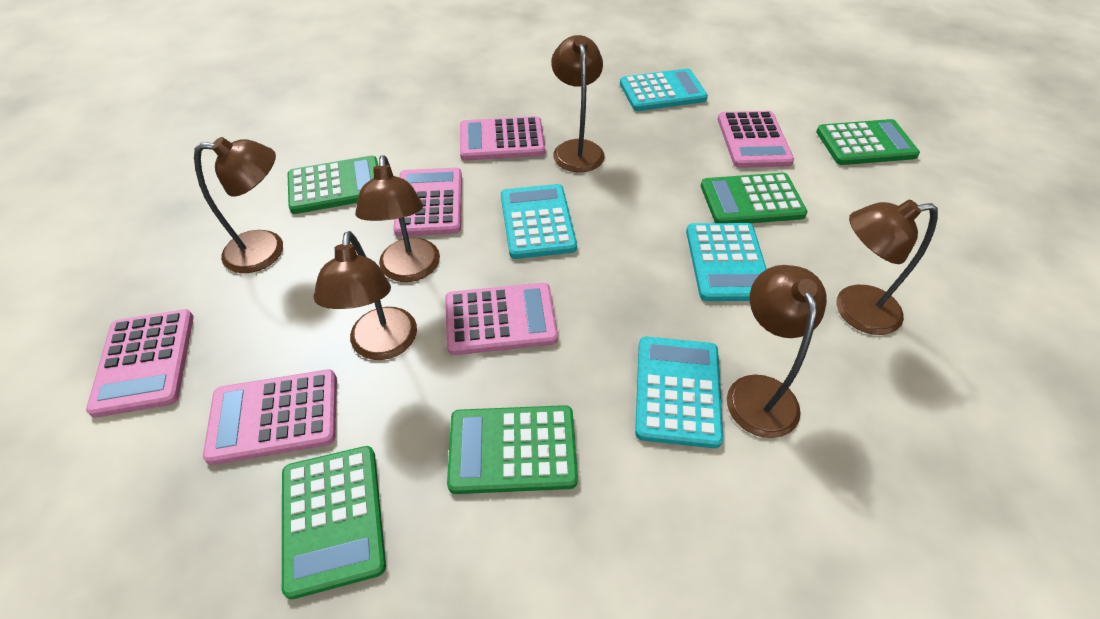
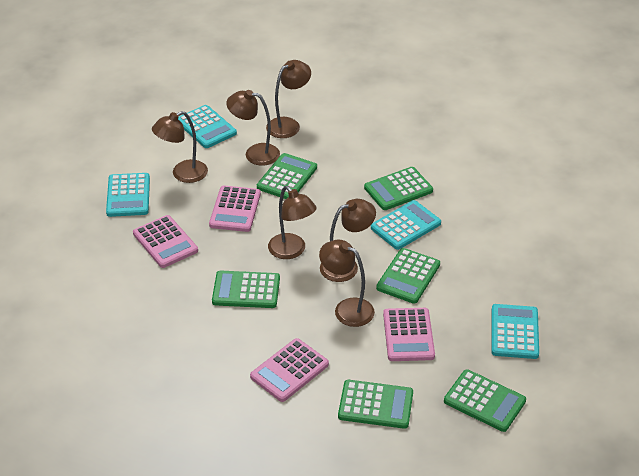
green calculator: [282,446,386,599] [287,156,378,214] [447,405,578,494] [701,173,807,223] [816,119,920,165] = 5 -> [212,271,280,308] [257,153,317,199] [338,380,413,429] [364,167,433,210] [376,248,440,304] [444,369,526,432] = 6
pink calculator: [86,309,194,418] [203,369,337,465] [393,167,462,237] [445,283,558,355] [460,116,545,161] [718,111,794,168] = 6 -> [133,215,198,268] [209,185,261,232] [250,338,329,402] [383,308,435,361] = 4

